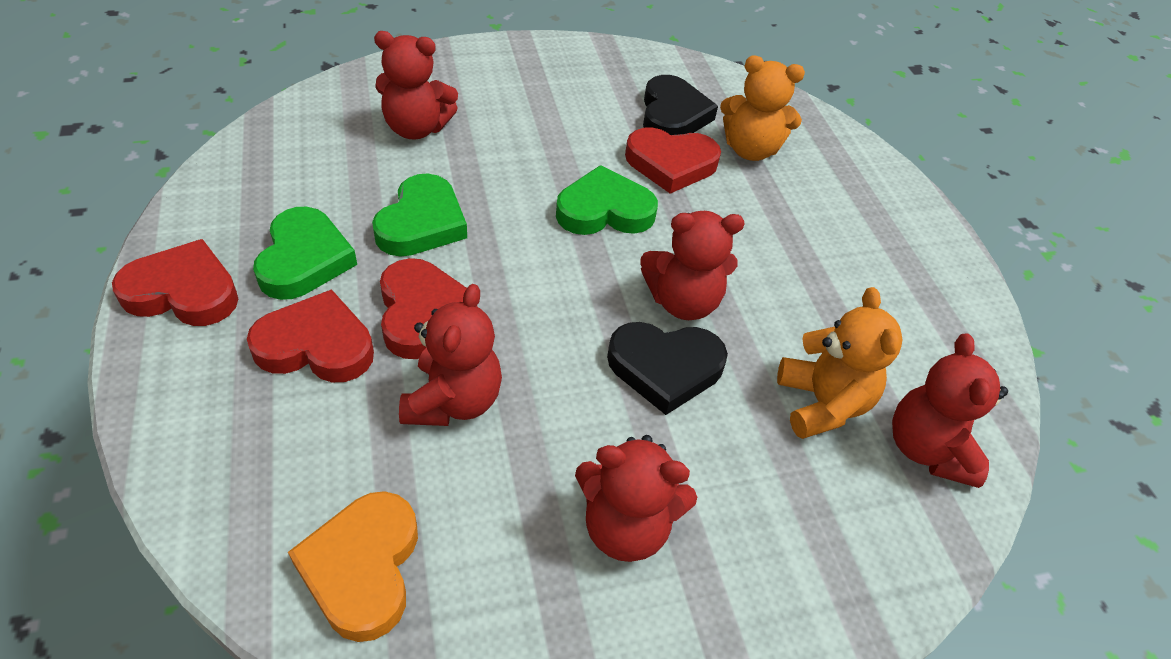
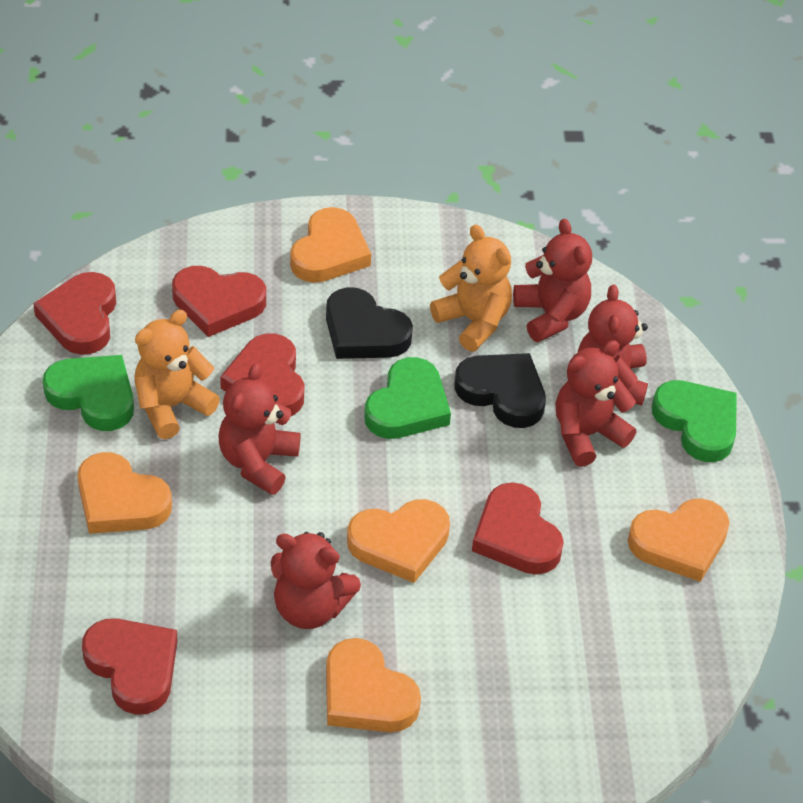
orange heart: [288,491,418,642] = 1 -> [78,452,172,534] [290,207,371,283] [326,638,421,732] [347,499,450,583] [628,498,730,582] = 5
red heart: [112,239,238,326] [247,289,374,382] [380,258,467,359] [625,128,721,194] = 4 -> [33,272,116,355] [82,618,178,715] [172,266,266,337] [220,333,304,417] [472,482,564,575] = 5

